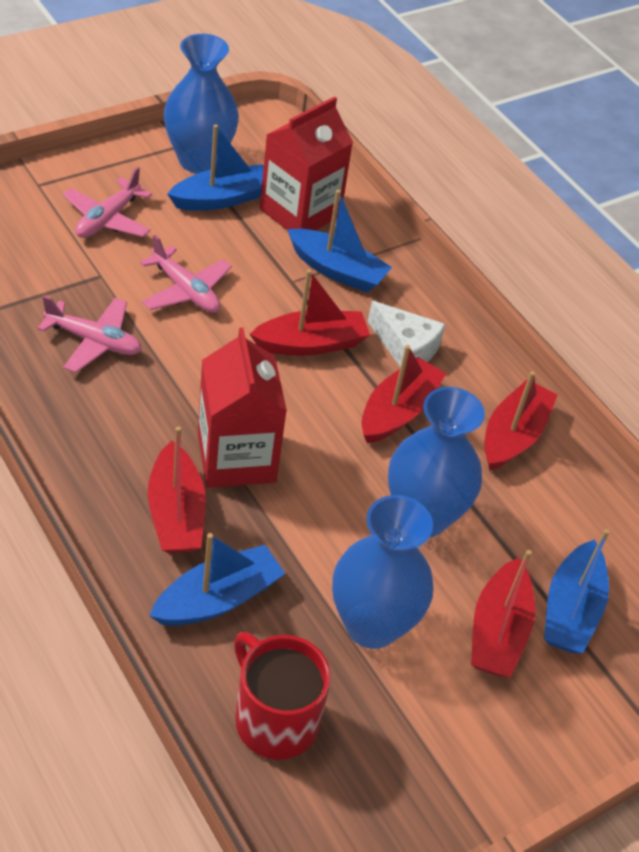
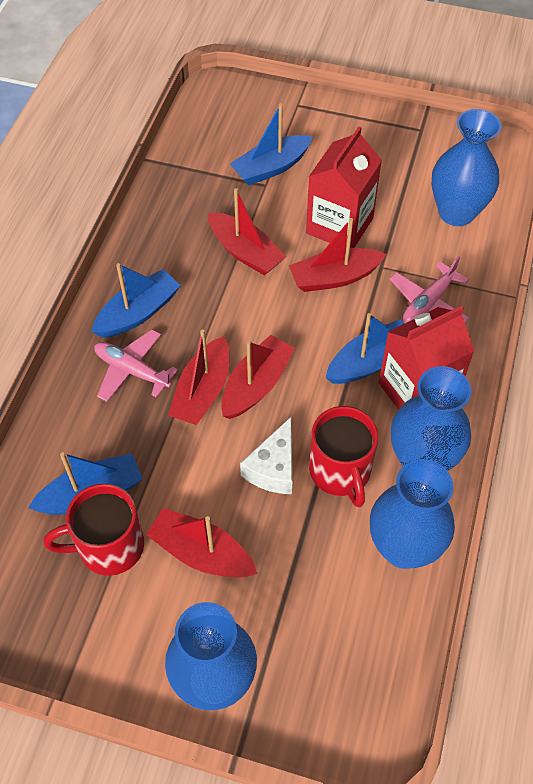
blue vase: [164,34,239,173] [332,495,434,649] [388,387,485,537] = 3 -> [165,602,257,710] [370,459,455,569] [391,366,471,471] [432,109,501,226] = 4
pink plane: [38,296,142,373] [63,167,152,238] [140,235,232,313] = 3 -> [94,329,178,402] [390,256,469,323] = 2
red mug: [234,632,331,759] = 1 -> [43,483,144,576] [309,406,378,508] = 2

